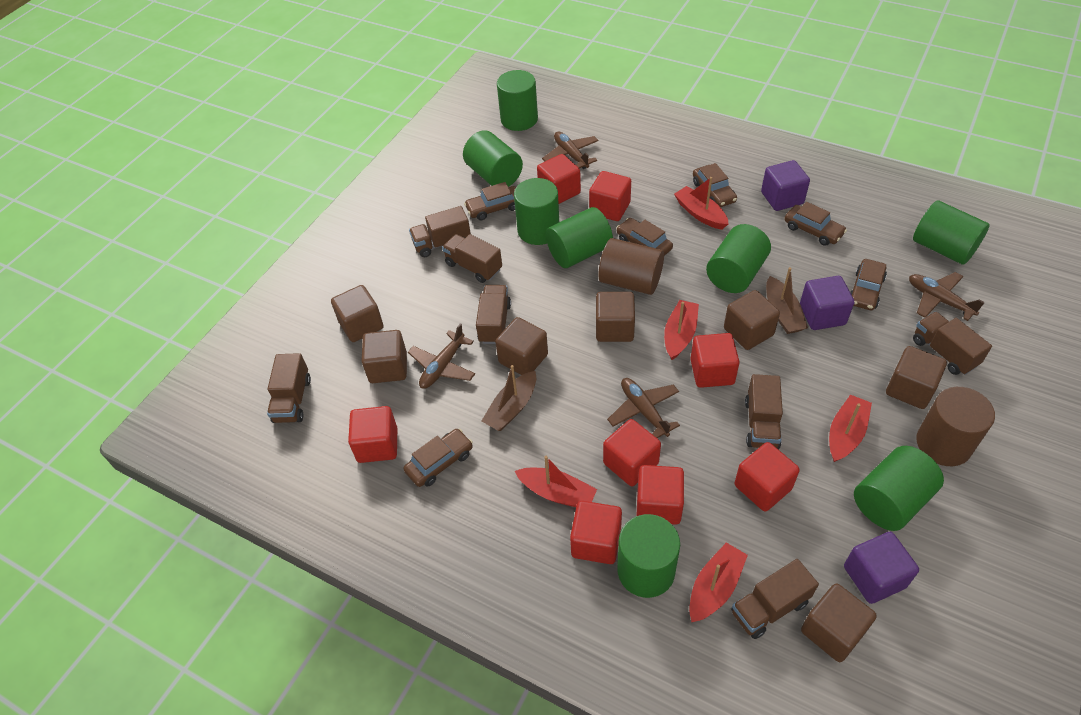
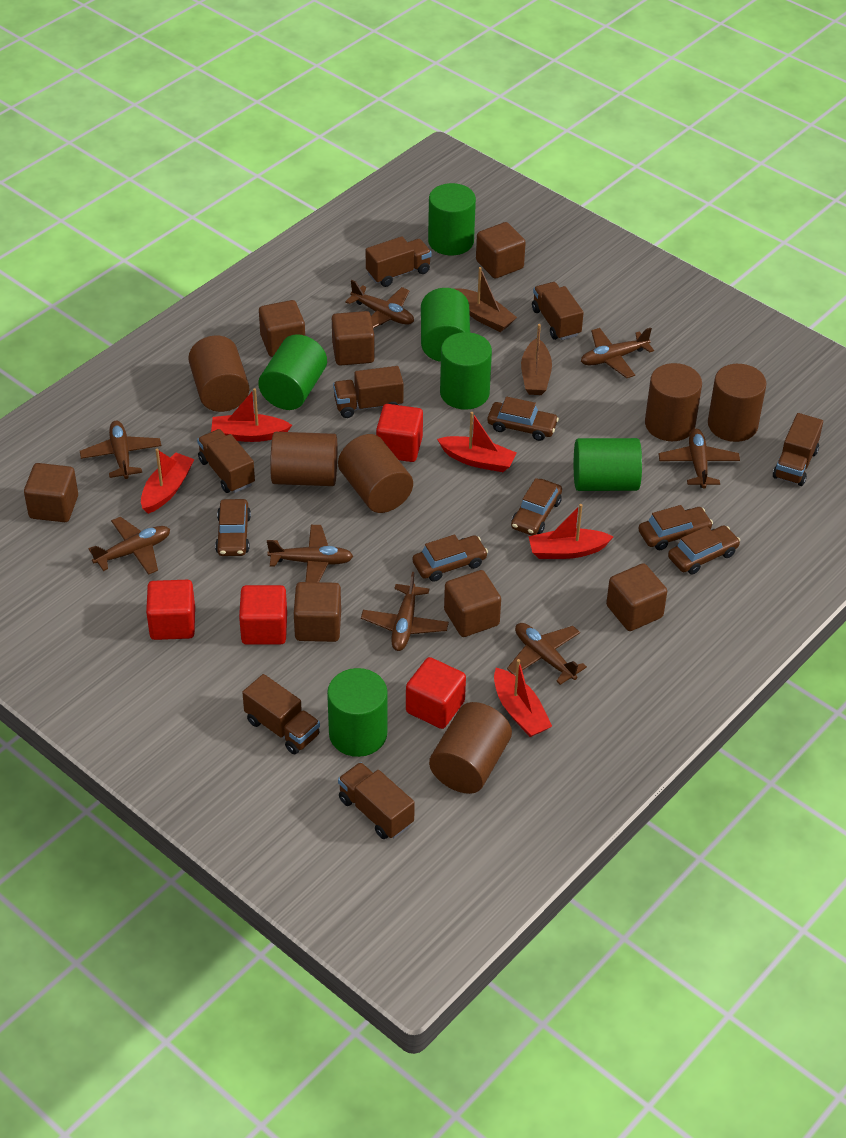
brown cylinder: [598,238,664,295] [916,387,995,466] = 2 -> [188,336,250,412] [270,432,337,486] [338,434,413,513] [429,702,512,794] [645,363,702,441] [708,364,766,442] = 6
brown plane: [408,323,475,389] [542,131,599,169] [607,378,680,438] [909,272,985,321] = 4 -> [80,421,161,479] [89,517,170,575] [267,525,353,582] [345,280,414,328] [361,572,449,651] [507,623,587,685] [581,328,654,378] [659,429,740,489] = 8
green cylinder: [463,130,523,187] [497,70,538,131] [514,178,559,245] [546,207,613,268] [617,514,680,598] [706,224,771,293] [854,446,944,531] [913,200,990,265] = 8 -> [258,334,327,410] [327,668,387,757] [421,288,470,362] [428,183,476,255] [440,332,492,410] [574,438,642,491] = 6
purple cube: [761,160,810,211] [800,276,854,330] [844,532,919,604] = 3 -> none = 0
red cube: [348,406,397,463] [537,154,581,204] [570,501,622,564] [589,171,631,221] [603,419,661,486] [636,465,684,525] [691,333,740,388] [735,442,800,512] = 8 -> [146,580,195,640] [239,585,287,645] [376,404,423,462] [406,657,466,729] = 4

